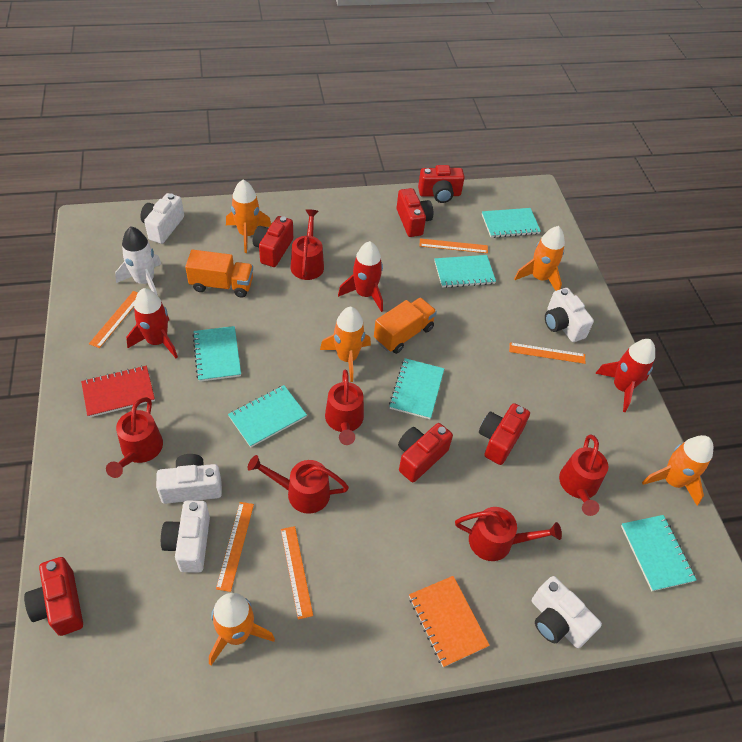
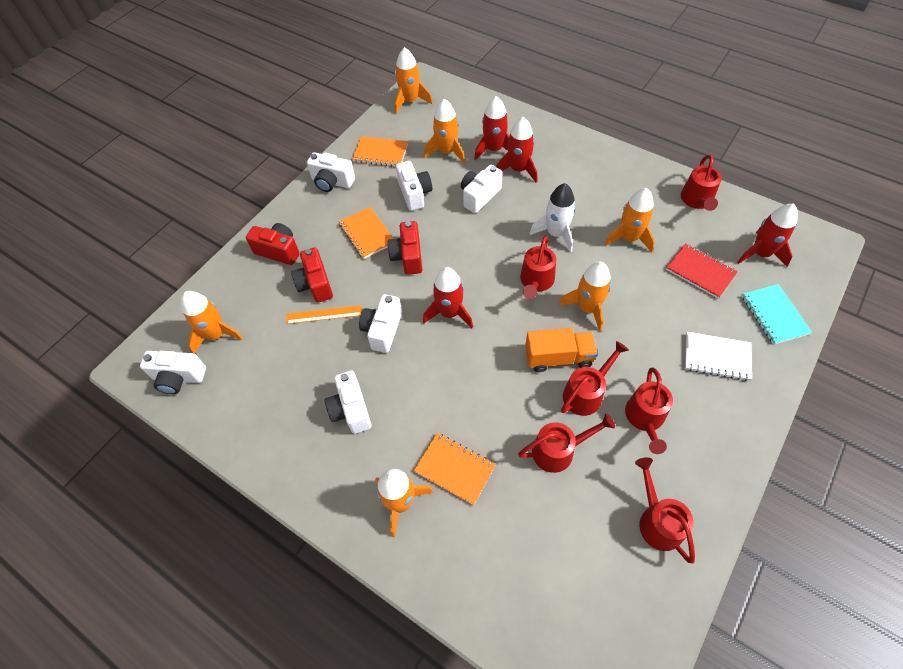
orange notebook: [409,576,490,667] = 1 -> [339,207,393,259] [352,136,408,167] [414,433,496,505] = 3
orange rocket: [209,593,275,665] [226,180,271,253] [320,307,371,382] [514,226,565,291] [642,435,713,506] = 5 -> [181,291,244,354] [375,469,433,537] [394,47,432,113] [424,99,465,163] [559,262,611,332] [604,188,655,253] = 6
orange ruler: [89,291,138,348] [216,502,254,592] [281,526,313,619] [420,239,488,253] [509,343,585,364] = 5 -> [286,305,362,324] = 1
orange truck: [185,250,253,298] [374,298,437,354] = 2 -> [525,328,598,372] = 1
red camera: [24,557,83,636] [253,216,293,267] [397,188,433,237] [398,423,453,482] [418,165,465,203] [479,403,530,465] = 6 -> [246,223,300,265] [291,247,333,303] [387,221,422,275] = 3
red rocket: [126,288,178,358] [338,241,383,312] [595,339,655,412] = 3 -> [423,267,473,328] [474,96,509,160] [496,117,537,183] [737,204,798,267] = 4
turquoise notebook: [193,326,241,382] [228,385,307,448] [389,358,444,419] [434,255,496,288] [482,208,541,238] [621,515,696,591] = 6 -> [742,284,812,345] = 1
white camera: [140,193,184,244] [156,454,222,504] [161,501,210,573] [532,576,602,648] [545,288,594,342] = 5 -> [140,351,206,394] [307,152,355,192] [325,371,371,434] [359,294,402,353] [396,161,432,211] [461,165,503,213] = 6
white notebook: none = 0 -> [685,332,752,381] = 1

